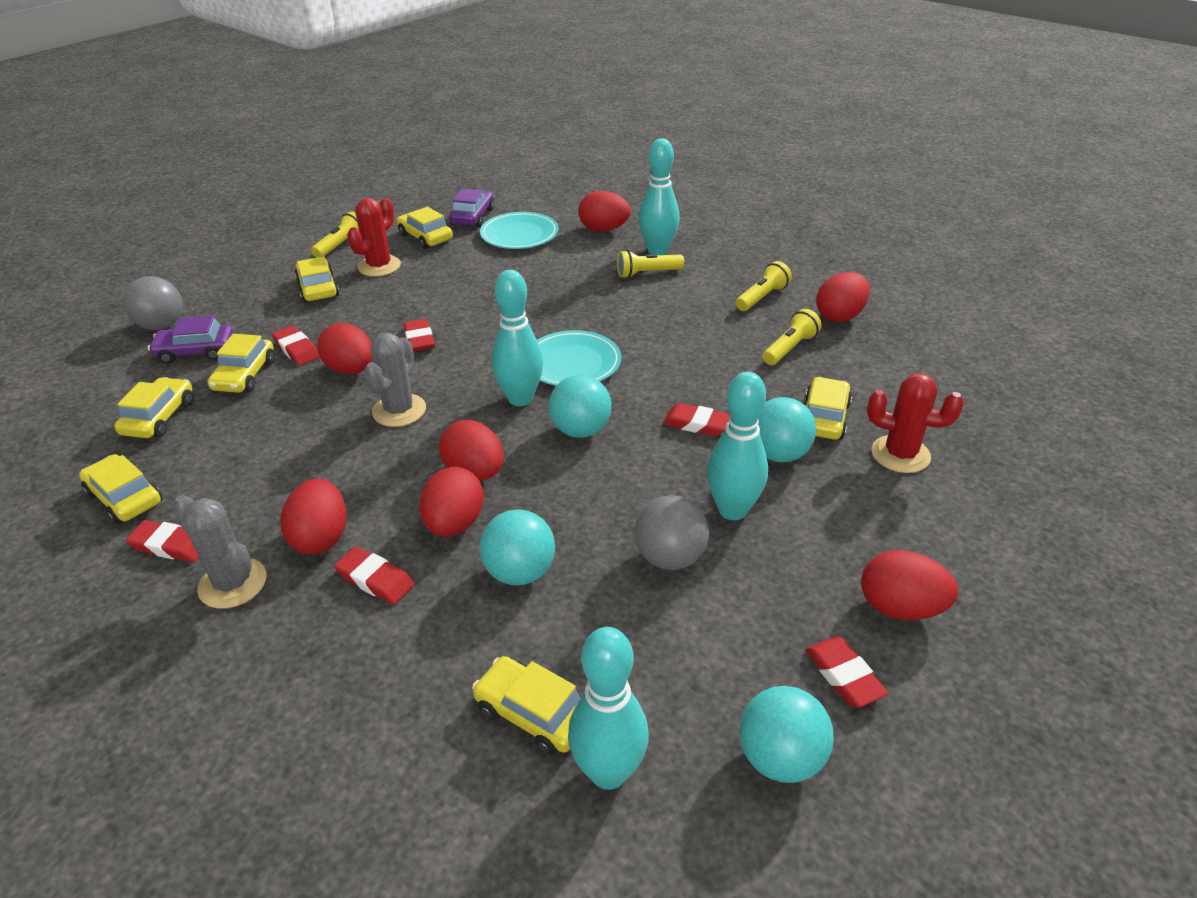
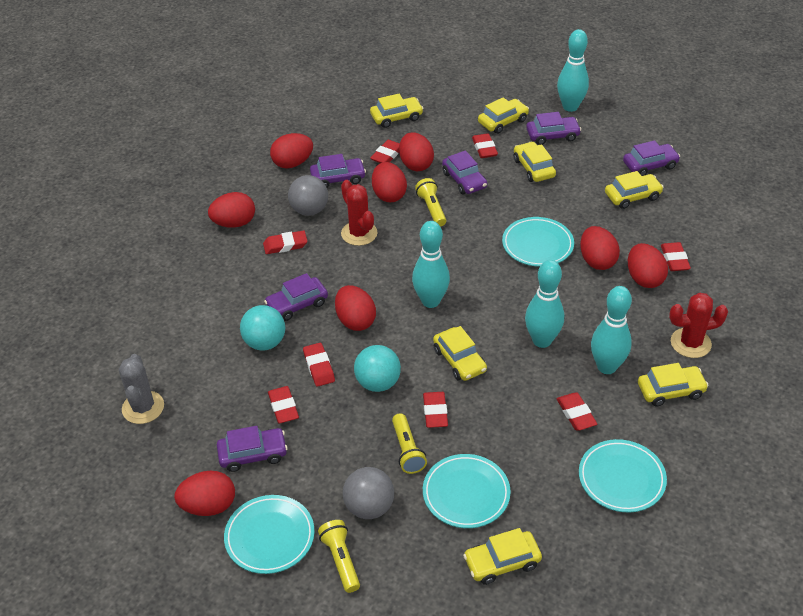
grey cactus: [172,495,267,609] [364,333,426,427] = 2 -> [119,354,164,424] = 1
purple car: [148,315,234,364] [449,189,495,227] = 2 -> [217,426,288,472] [264,273,328,321] [310,154,366,188] [442,151,487,194] [526,112,581,145] [623,140,680,176] = 6
red egg: [281,478,347,554] [317,323,372,374] [420,467,484,537] [439,420,504,481] [578,191,631,231] [816,272,870,322] [861,550,959,620] = 7 -> [174,470,235,516] [208,192,255,228] [270,133,313,169] [335,285,376,331] [372,162,407,202] [399,132,434,171] [580,226,620,270] [628,243,668,288] = 8
red eraser: [126,520,199,562] [272,326,320,366] [334,547,414,604] [403,319,435,352] [663,403,730,436] [805,637,888,708] = 6 -> [263,230,307,254] [268,386,299,423] [303,343,335,387] [370,140,400,163] [423,392,448,428] [472,133,498,158] [557,392,597,431] [661,242,691,271] = 8
turquoise ball: [480,509,555,585] [549,375,612,438] [739,686,834,783] [758,397,816,462] = 4 -> [240,305,285,350] [354,345,401,392] = 2
turquoise plate: [480,212,559,249] [537,330,621,386] = 2 -> [224,495,315,574] [423,454,511,528] [502,217,574,267] [579,439,667,513] = 4
yellow flashlight: [311,211,359,258] [617,250,684,278] [736,261,792,311] [763,309,822,365] = 4 -> [318,520,360,593] [392,413,427,474] [415,178,447,227] = 3

